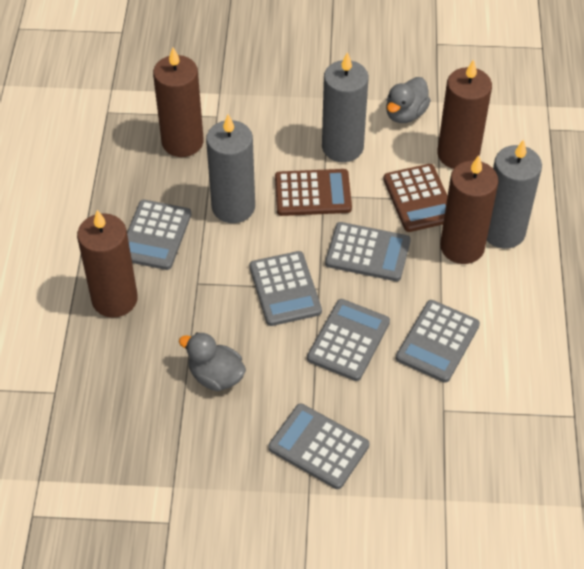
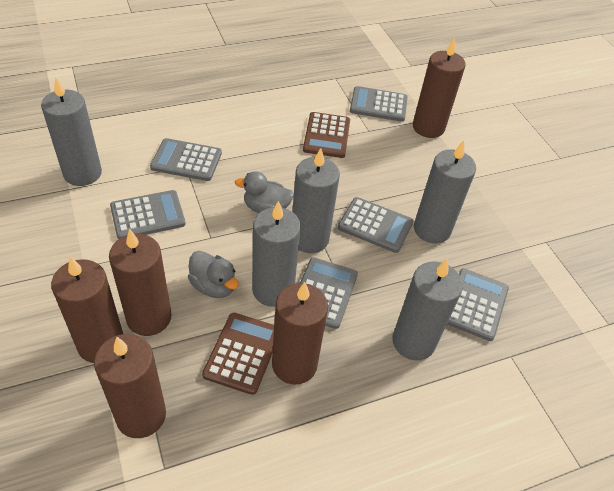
brown candle: [77,210,138,318] [153,48,204,157] [437,59,492,169] [440,155,499,264] = 4 -> [51,256,123,363] [94,334,166,438] [109,229,172,336] [272,282,328,385] [413,38,466,138] = 5
grey candle: [206,114,255,223] [322,52,369,162] [487,139,542,249] = 3 -> [41,78,102,186] [252,201,301,307] [292,148,340,253] [392,258,463,361] [414,140,476,244] = 5

